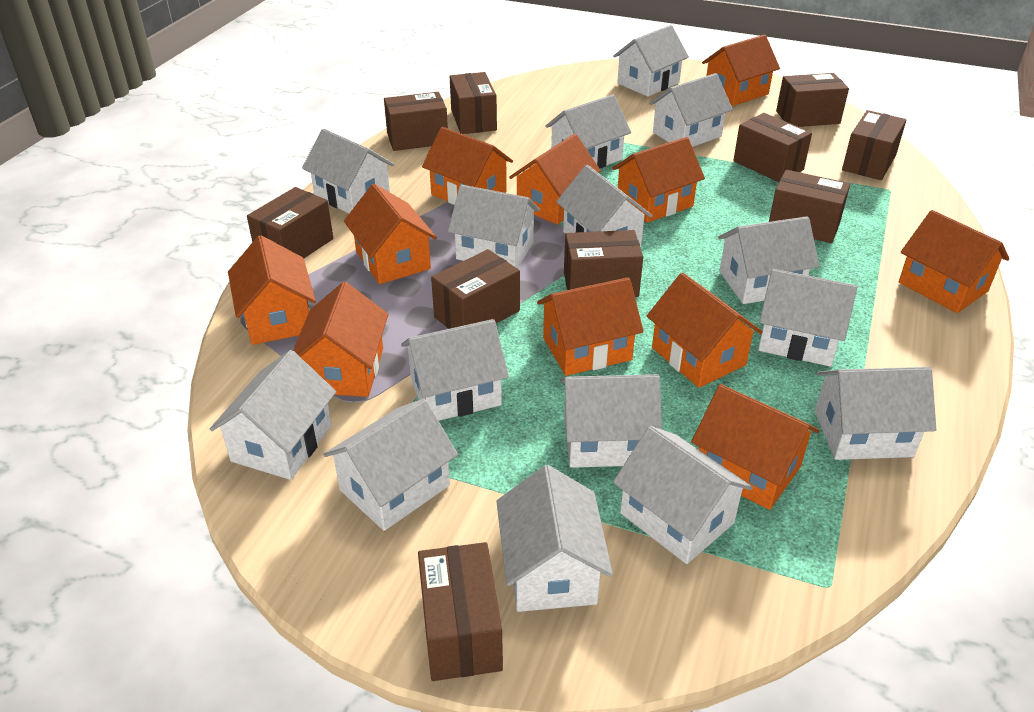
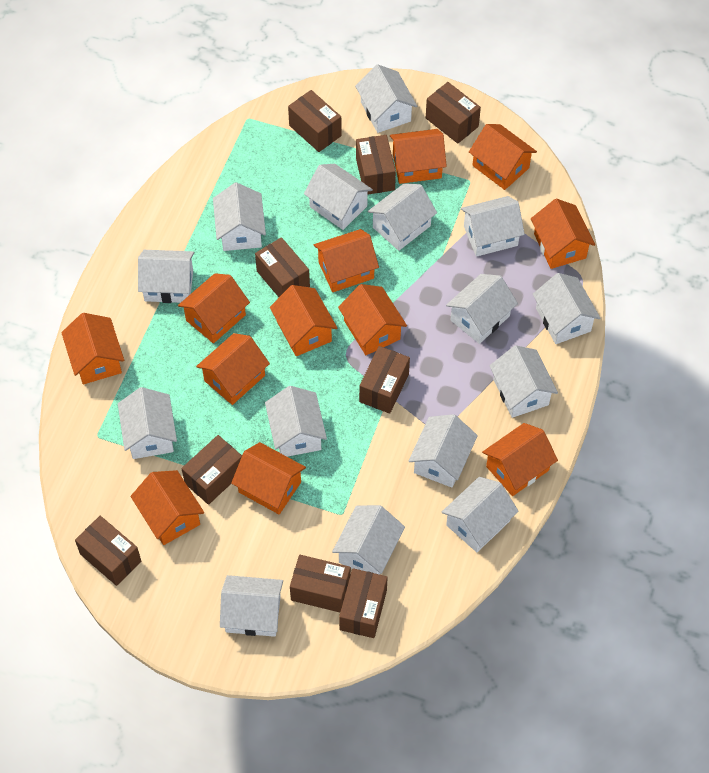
brown box: [247,187,333,258] [384,92,448,151] [418,542,503,681] [431,249,520,329] [450,72,497,134] [564,230,643,297] [733,113,812,182] [769,170,850,243] [776,73,849,127] [842,110,906,180] = 10 -> [75,516,141,586] [181,435,242,505] [255,237,310,297] [288,90,342,152] [290,555,351,612] [339,568,388,638] [356,135,396,195] [359,346,410,414] [426,82,481,144] = 9
orange house: [228,235,316,345] [293,282,388,397] [344,184,437,284] [422,127,513,205] [509,134,601,225] [537,277,644,376] [612,137,705,223] [647,273,763,388] [691,384,819,510] [702,35,780,106] [899,210,1009,313] = 11 -> [61,313,124,384] [131,470,204,545] [178,273,250,343] [196,333,270,405] [231,442,306,514] [270,285,337,356] [314,229,379,292] [338,284,407,355] [390,129,447,184] [469,124,537,190] [482,423,558,496] [531,199,595,269] = 12

